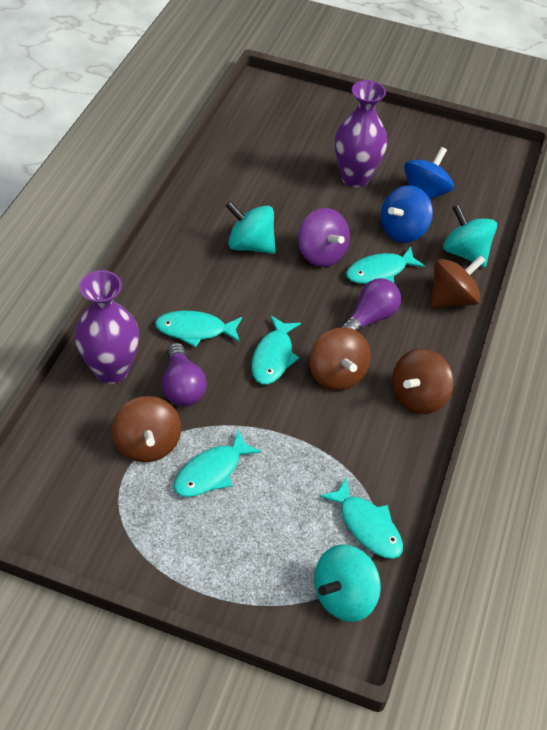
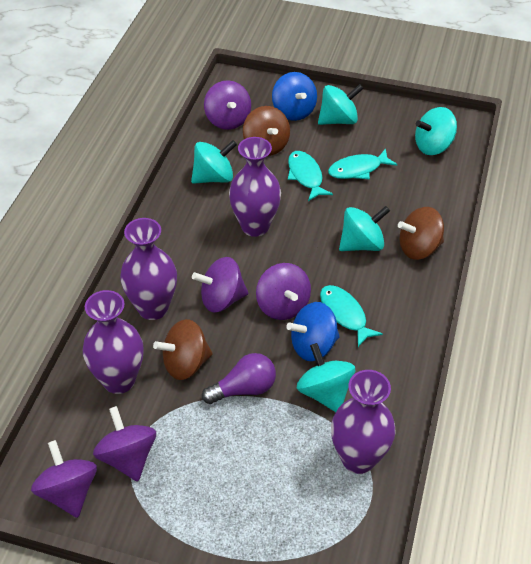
brown spinning top: [112,396,181,462] [310,327,371,391] [392,349,453,414] [430,255,485,308] = 4 -> [153,319,213,380] [243,106,290,156] [398,207,444,260] = 3
purple light bulb: [162,343,207,406] [339,278,401,332] = 2 -> [202,353,276,404] = 1
purple spinning top: [298,208,350,267] = 1 -> [31,440,97,518] [93,406,156,482] [192,257,248,313] [204,80,251,130] [256,263,311,320] = 5
purple vase: [75,270,139,384] [335,80,387,188] = 2 -> [83,290,143,394] [120,218,177,320] [229,137,281,237] [331,370,396,474] = 4
turquoise fish: [155,311,242,347] [173,429,261,497] [251,316,301,384] [319,477,403,559] [346,246,425,284] = 5 -> [288,151,333,201] [320,285,383,347] [328,149,397,179] = 3
turquoise spinning top: [226,201,276,254] [314,544,381,622] [443,204,497,267] = 3 -> [191,140,237,184] [297,343,355,412] [318,84,364,125] [339,206,390,251] [415,107,457,155] = 5

